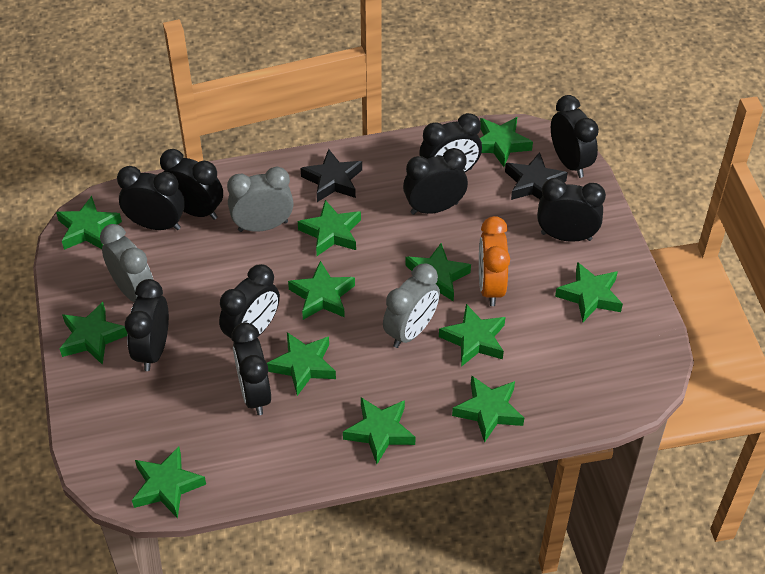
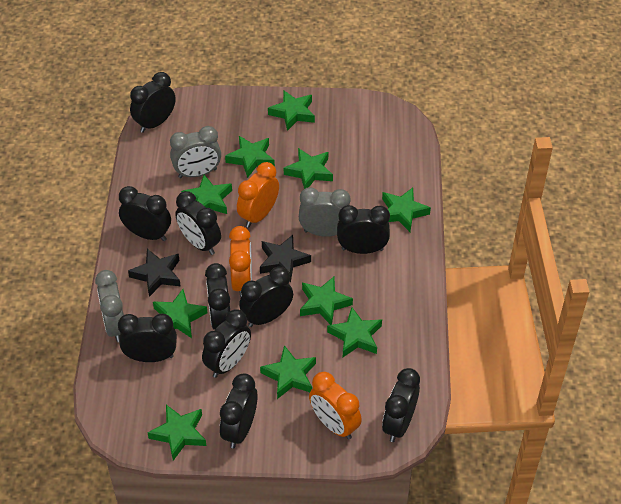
black clock: [117,166,185,230] [125,279,169,371] [160,149,223,220] [219,264,280,338] [231,322,271,415] [403,148,468,215] [419,113,482,172] [537,178,606,242] [551,95,599,178] = 9 -> [118,314,177,362] [119,186,171,241] [130,72,176,133] [175,191,221,255] [202,310,251,378] [205,263,230,330] [220,373,257,448] [239,267,293,327] [337,205,390,254] [382,368,420,442] = 10
green star: [56,196,122,250] [60,302,127,365] [132,446,206,519] [267,332,336,396] [288,261,355,320] [298,200,361,256] [343,397,416,464] [405,243,471,302] [439,304,506,367] [452,375,524,443] [480,117,533,167] [555,262,623,322] = 12 -> [148,405,206,461] [153,289,207,338] [181,175,232,214] [225,136,275,178] [260,345,316,399] [268,90,315,131] [284,148,333,189] [300,277,353,325] [327,307,382,357] [382,187,431,232] = 10
orange clock: [479,216,510,306] = 1 -> [229,226,252,298] [237,162,279,228] [309,372,362,440] = 3

